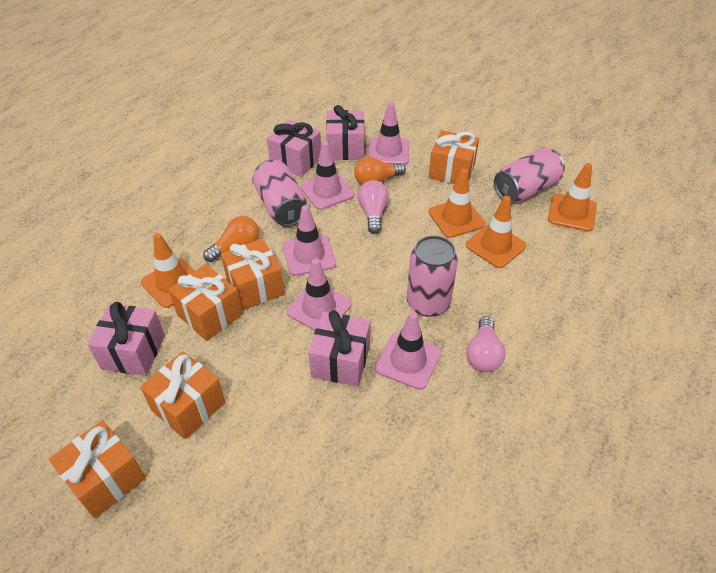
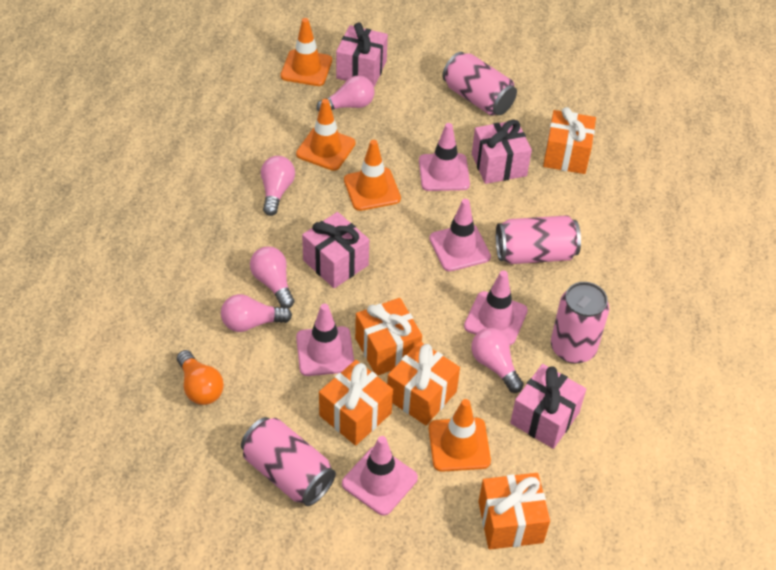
orange light bulb: [203,216,259,262] [354,157,406,185] = 2 -> [177,350,224,405] = 1
pink can: [252,160,307,227] [407,235,458,317] [494,147,565,203] = 3 -> [241,417,336,506] [442,52,517,116] [496,215,581,264] [551,282,609,363] = 4
pink light bulb: [358,180,389,234] [466,316,506,372] = 2 -> [221,294,292,332] [250,246,295,308] [261,156,295,216] [316,75,374,112] [471,328,524,393] = 5

